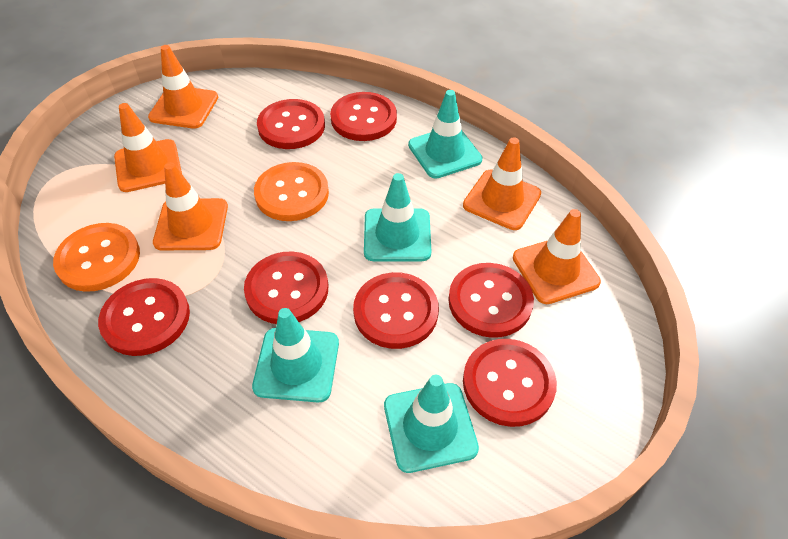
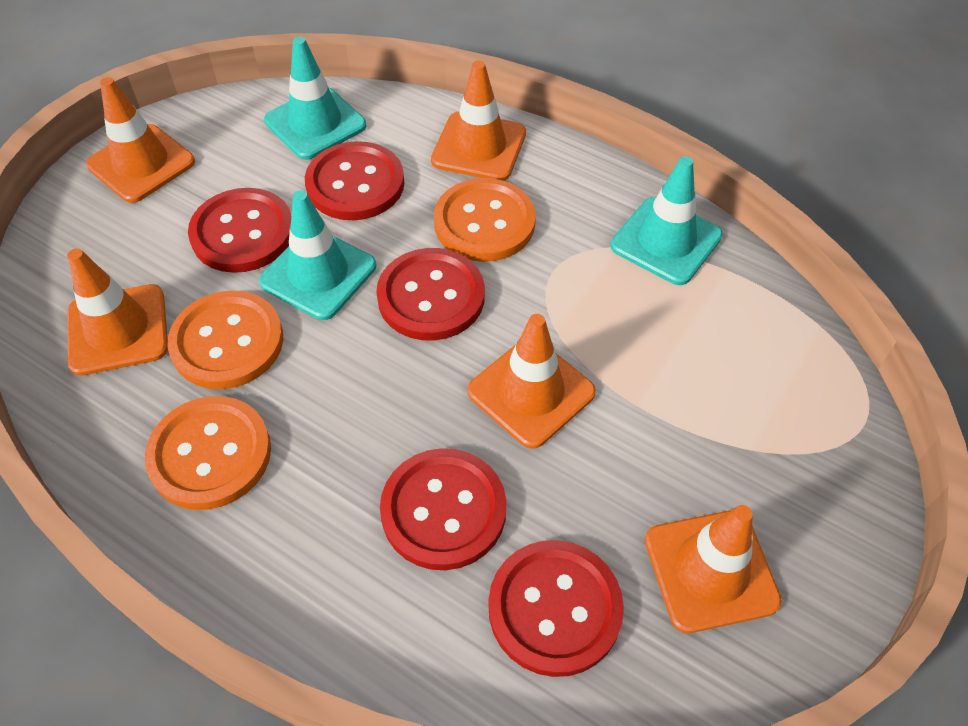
orange button: [53,223,140,292] [254,162,329,221] = 2 -> [145,396,271,510] [168,291,283,389] [434,178,536,262] = 3
red button: [98,278,190,356] [244,251,328,324] [257,99,325,149] [330,92,397,141] [353,272,439,349] [448,263,534,338] [463,339,557,427] = 7 -> [188,188,291,273] [305,141,404,220] [376,248,485,341] [380,448,506,570] [488,540,624,677] = 5
turquoise traffic cone: [252,308,339,402] [364,173,432,261] [384,375,479,473] [408,90,483,179] = 4 -> [259,190,376,320] [264,37,366,160] [611,156,723,285] = 3

